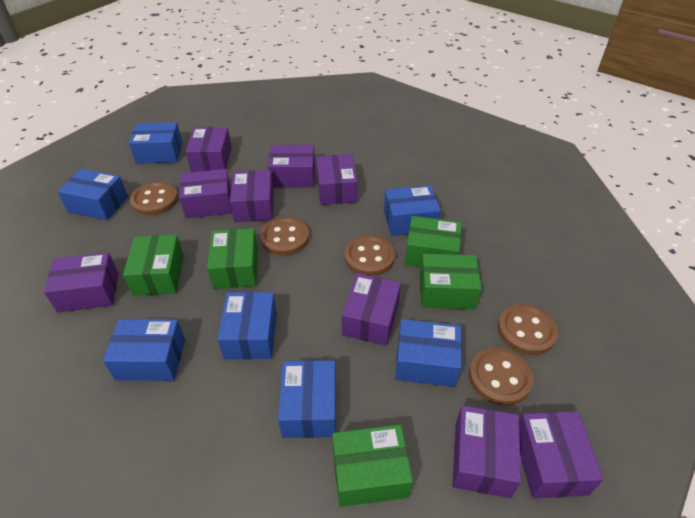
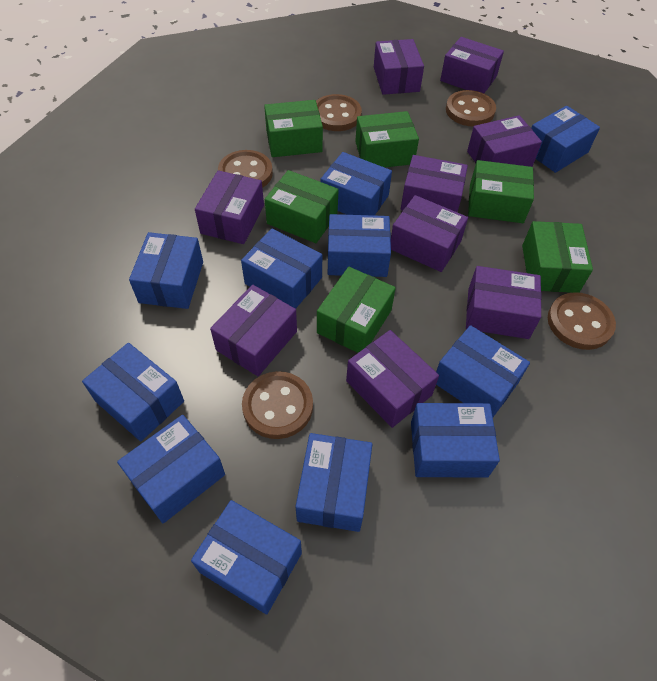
blue box: [57,169,128,220] [103,319,185,381] [129,122,182,164] [218,292,277,359] [278,360,336,438] [384,185,441,236] [395,319,462,387] = 7 -> [82,343,184,441] [117,415,225,523] [129,232,203,309] [191,500,302,615] [241,229,322,309] [295,433,372,532] [320,152,392,216] [328,214,391,277] [411,403,500,478] [436,325,530,417] [531,106,600,173] = 11
green box: [123,235,184,296] [207,228,258,289] [332,425,413,507] [405,216,462,267] [419,254,482,309] = 5 -> [264,100,323,157] [265,170,339,243] [317,267,396,353] [355,111,419,168] [468,160,534,223] [522,221,593,293] = 6

